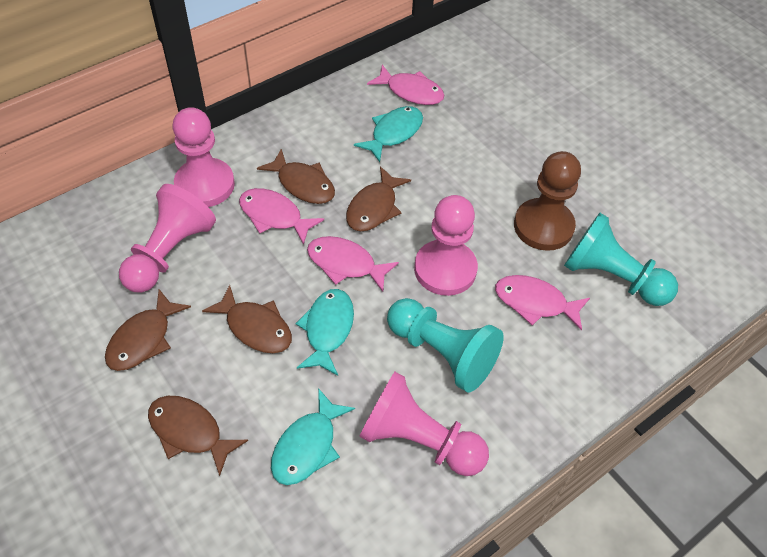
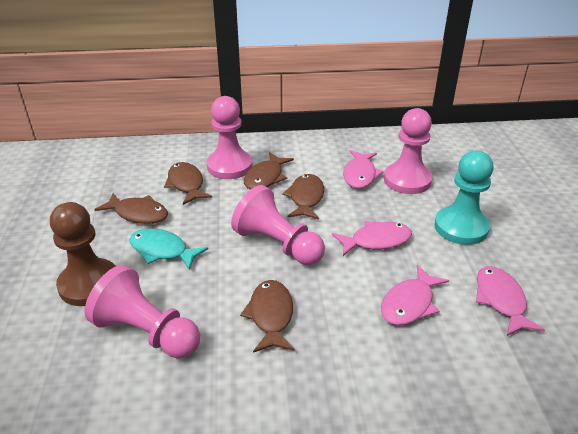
turquoise fish: [271,388,355,485] [296,289,354,376] [354,106,423,162] = 3 -> [130,228,208,270] = 1
turquoise pawn: [387,298,504,393] [564,213,678,306] = 2 -> [434,151,494,245] = 1

